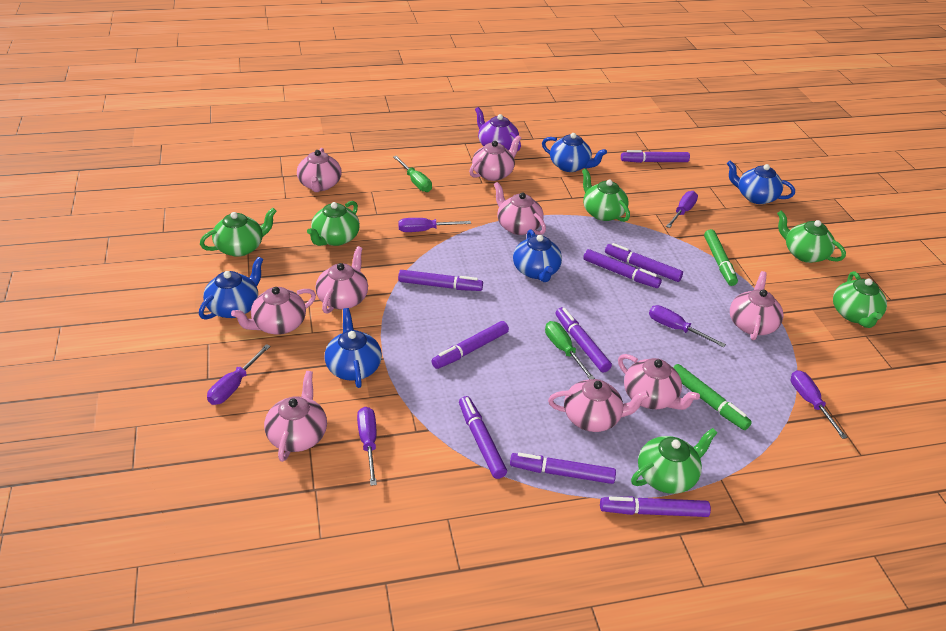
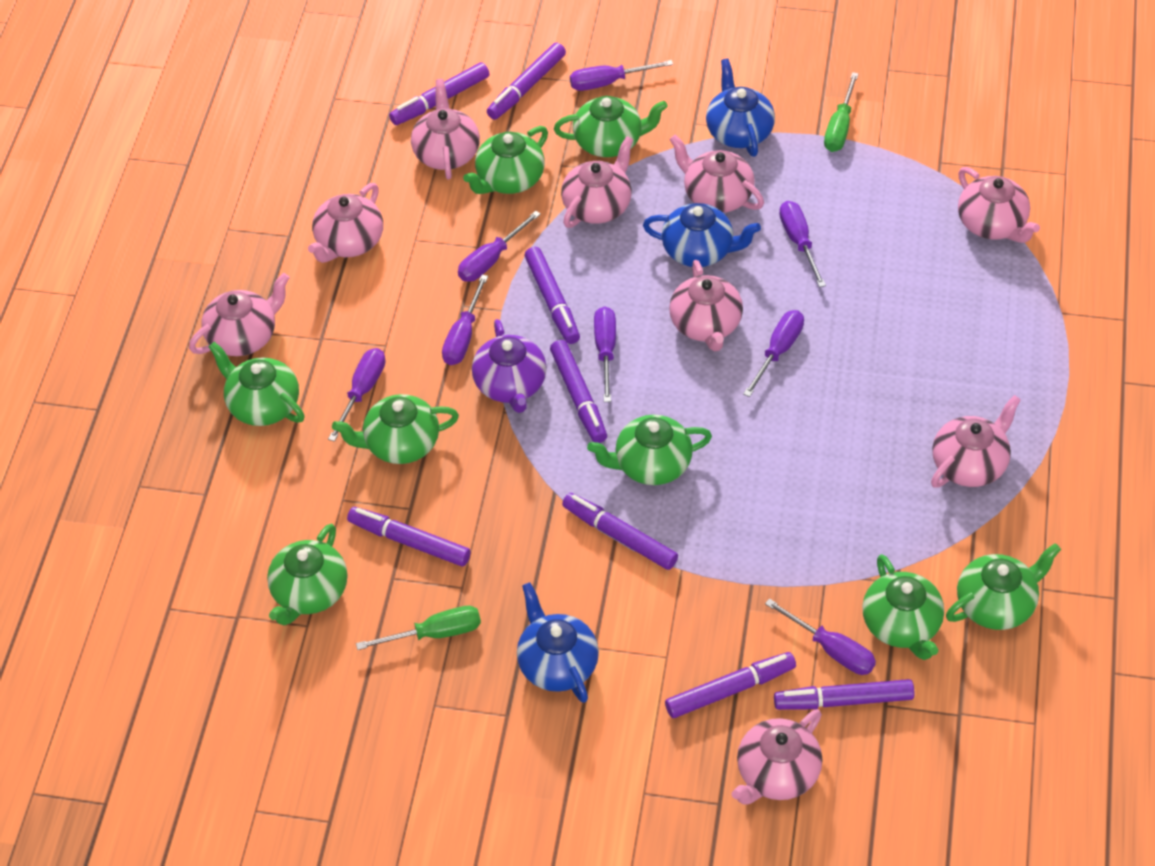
blue teapot: [199,256,264,320] [325,308,382,388] [513,229,562,282] [542,133,607,172] [727,161,795,204] = 5 -> [517,582,599,703] [643,203,761,267] [706,59,775,157] = 3
green marker: [673,364,752,430] [704,229,738,286] = 2 -> none = 0
green teapot: [200,208,277,257] [307,201,360,246] [582,169,630,222] [631,428,717,494] [777,210,846,263] [833,271,887,328] = 6 -> [208,342,305,426] [267,524,347,625] [332,394,459,464] [463,126,548,194] [554,96,668,157] [587,415,712,485] [862,554,944,660] [946,543,1061,630] = 8
purple marker: [398,270,483,291] [432,321,509,369] [459,396,507,479] [510,453,616,484] [555,307,612,373] [583,249,662,288] [600,496,711,517] [605,243,683,282] [621,150,690,163] = 9 -> [347,507,471,566] [389,62,489,125] [487,43,566,120] [525,247,580,344] [550,340,607,443] [562,493,678,570] [665,652,796,718] [774,679,914,710] = 8
purple screwdriver: [207,344,271,405] [357,407,377,486] [398,218,471,232] [649,305,726,347] [666,191,698,228] [791,370,848,439] = 6 -> [328,348,386,442] [442,275,488,365] [458,211,541,282] [570,60,673,91] [594,306,616,402] [743,310,804,397] [765,598,876,675] [779,201,826,288] = 8

